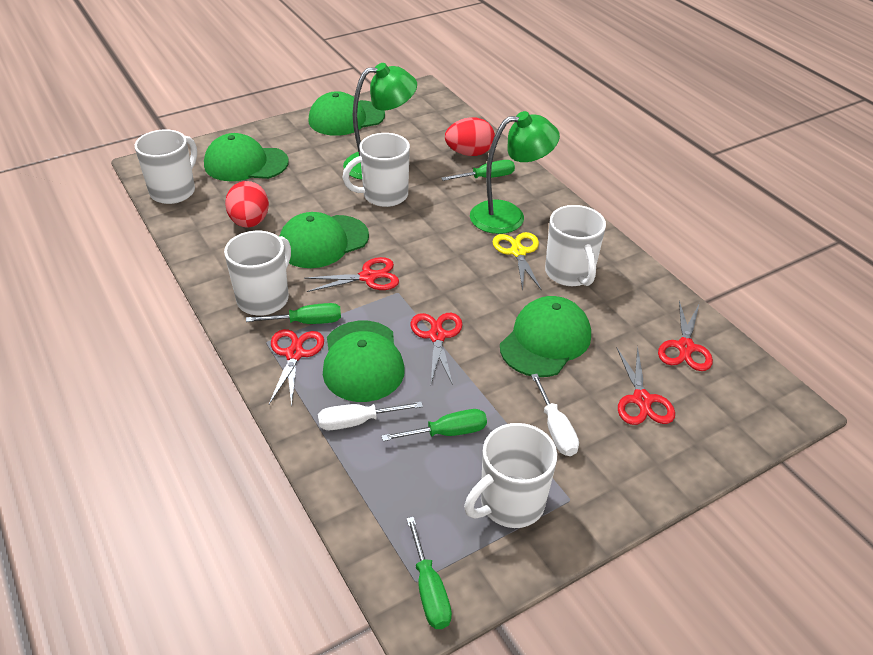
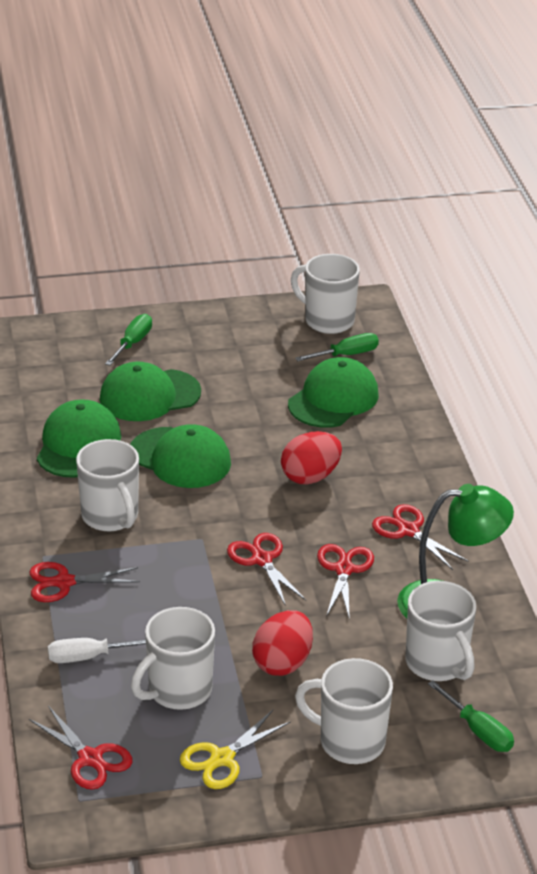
green cap: [204,133,289,181] [279,212,369,268] [308,91,385,136] [323,321,405,402] [500,296,591,377] = 5 -> [37,399,121,478] [100,362,201,421] [130,424,231,488] [288,357,379,428] = 4
green lamp: [343,63,417,180] [470,111,560,234] = 2 -> [397,484,514,619] = 1
green screwdriver: [246,303,341,324] [382,409,487,441] [406,517,452,629] [441,160,515,181] = 4 -> [105,314,152,366] [295,333,379,361] [428,681,514,752] = 3
white screwdriver: [318,401,423,430] [531,374,579,456] = 2 -> [48,638,146,663] = 1

